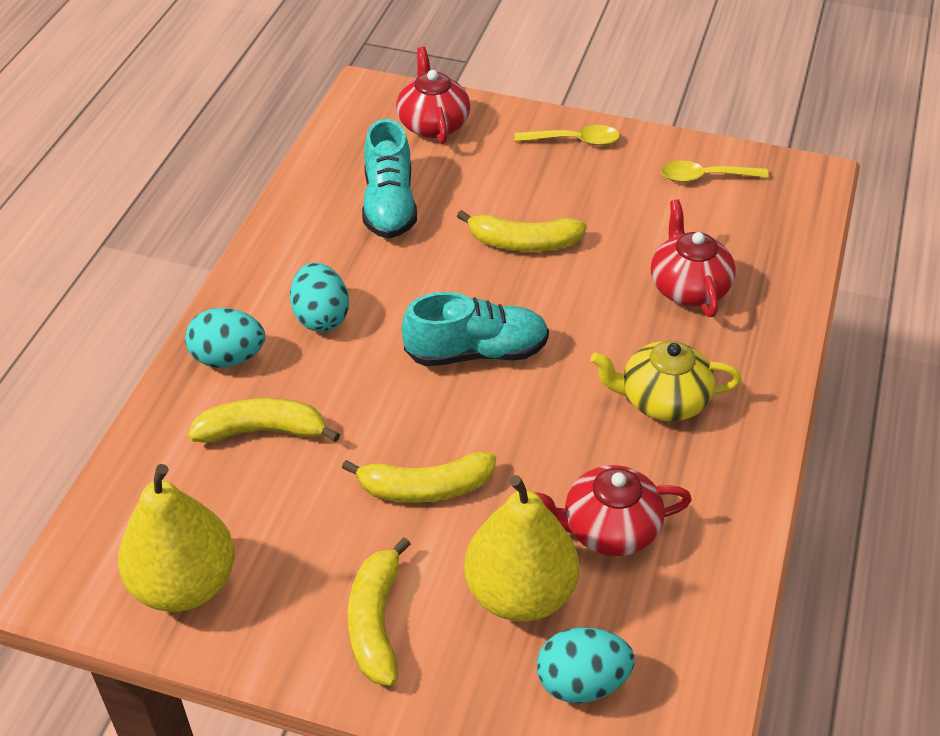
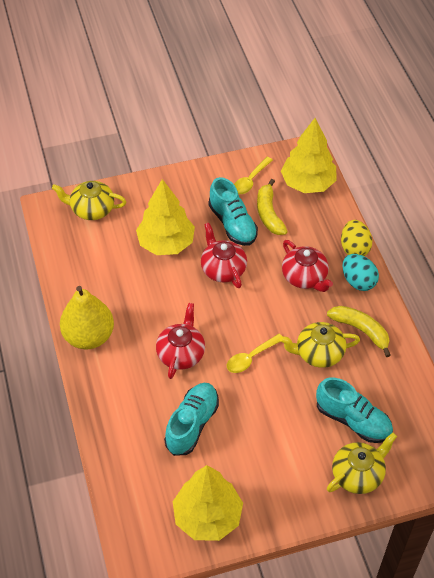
turquoise egg: [185,308,265,368] [290,262,349,332] [537,627,635,703] = 3 -> [342,254,379,291] = 1
turquoise shoe: [362,119,417,239] [402,292,549,366] = 2 -> [164,383,219,456] [209,177,258,246] [316,377,393,443] = 3
yellow banana: [188,398,340,443] [342,452,496,503] [348,537,411,686] [457,210,587,251] = 4 -> [257,179,288,235] [327,306,391,357] = 2
yellow egg: none = 0 -> [341,220,372,256] = 1
yellow pear: [118,464,235,612] [464,475,579,622] = 2 -> [60,286,114,349] = 1
yellow teapot: [590,341,742,422] = 1 -> [52,181,126,220] [279,322,360,368] [327,433,397,494] = 3
yellow tree: none = 0 -> [136,179,195,255] [173,465,243,541] [281,118,336,193] = 3

